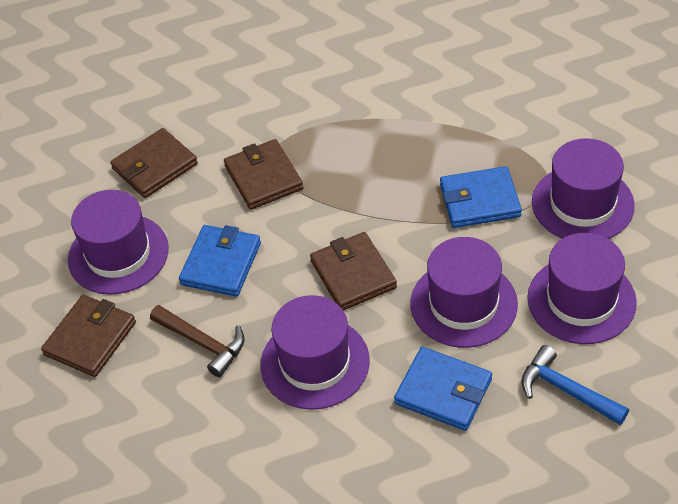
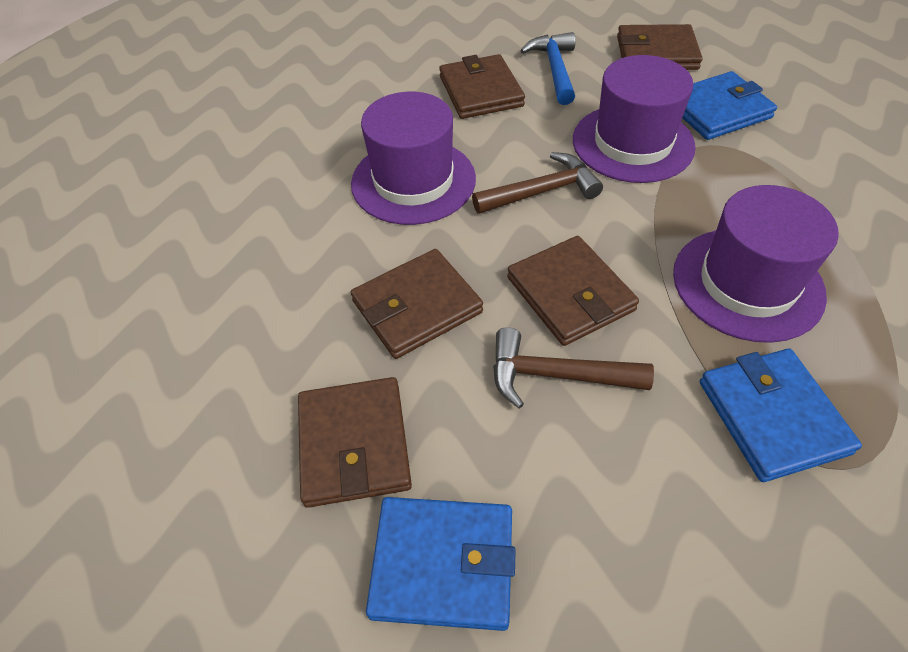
brown hammer: [150,305,244,377] = 1 -> [472,152,603,214] [493,327,654,409] = 2
brown wallet: [41,295,136,377] [110,128,198,198] [224,139,304,210] [310,232,397,311] = 4 -> [298,377,412,508] [351,249,483,359] [439,54,525,119] [507,236,639,346] [617,24,703,70] = 5
purple hat: [68,190,169,295] [260,295,370,410] [410,237,518,348] [527,233,637,344] [532,138,635,239] = 5 -> [351,92,476,225] [573,55,696,183] [673,185,839,343] = 3

